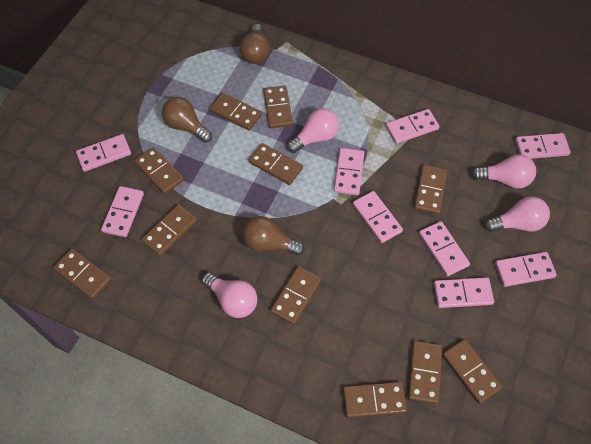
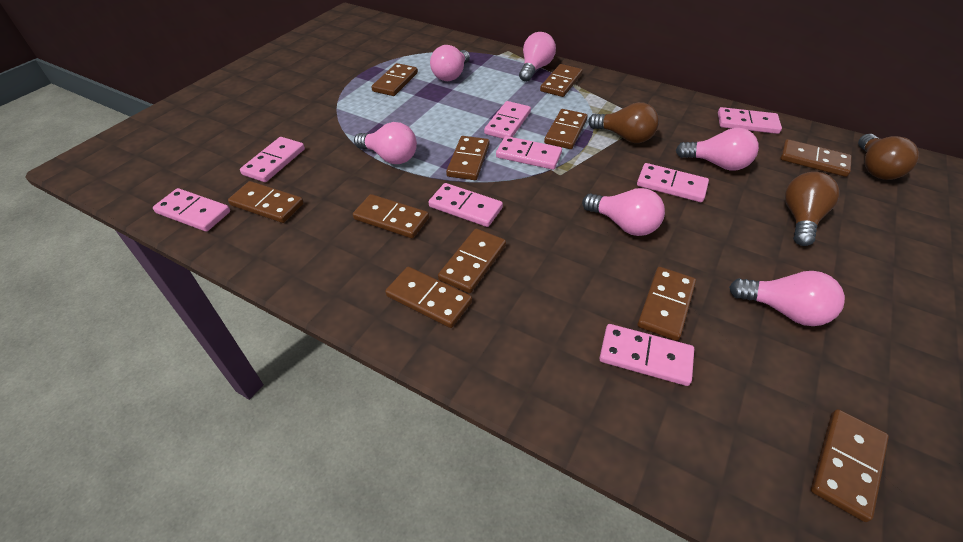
pink domino: [76,134,131,172] [101,186,144,237] [334,148,364,195] [353,191,403,243] [386,109,440,144] [419,221,470,276] [434,277,494,308] [495,252,557,287] [515,133,571,159] = 9 -> [153,188,230,232] [240,137,305,182] [429,183,503,227] [484,101,531,139] [496,136,562,170] [599,324,694,386] [637,163,709,202] [718,107,782,134] = 8
pink light bulb: [202,273,257,318] [287,108,339,153] [471,155,536,188] [484,196,550,232] = 4 -> [354,122,417,164] [430,45,470,81] [519,32,556,82] [582,188,665,236] [676,128,759,171] [729,271,845,326] = 6

